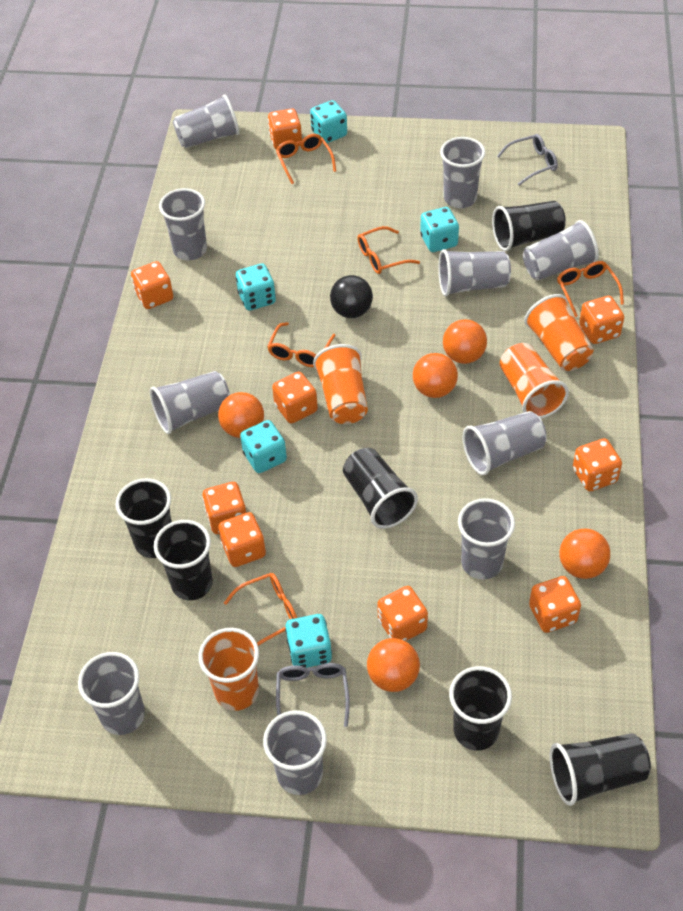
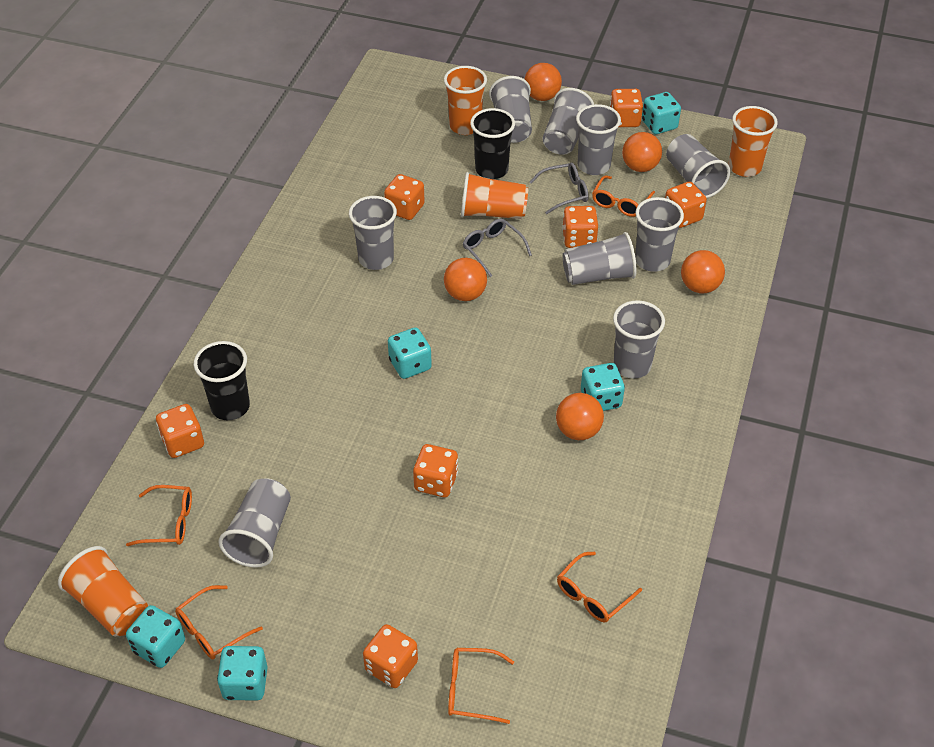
black ball: [330,275,373,318] = 1 -> none = 0
black cup: [115,478,172,558] [154,520,213,600] [343,448,418,529] [449,666,512,750] [492,201,566,251] [550,733,651,806] = 6 -> [194,341,250,420] [470,108,515,179] = 2
grey cup: [78,652,145,735] [150,371,230,434] [159,188,207,261] [173,94,239,148] [263,710,327,795] [438,249,511,296] [440,137,485,208] [458,498,515,579] [463,411,547,475] [523,220,599,280] = 10 -> [218,478,291,568] [349,196,397,270] [489,76,532,143] [542,88,594,155] [562,232,637,285] [576,104,621,175] [613,300,665,378] [635,197,684,272] [666,134,730,198] = 9
orange dice: [131,261,173,309] [202,482,246,534] [218,512,266,567] [268,108,302,150] [272,371,318,424] [377,586,428,641] [529,576,581,633] [573,438,622,491] [579,296,624,344] = 9 -> [156,404,204,458] [363,624,418,688] [384,174,425,220] [413,444,458,497] [562,206,598,248] [610,89,643,127] [665,181,707,228] = 7

